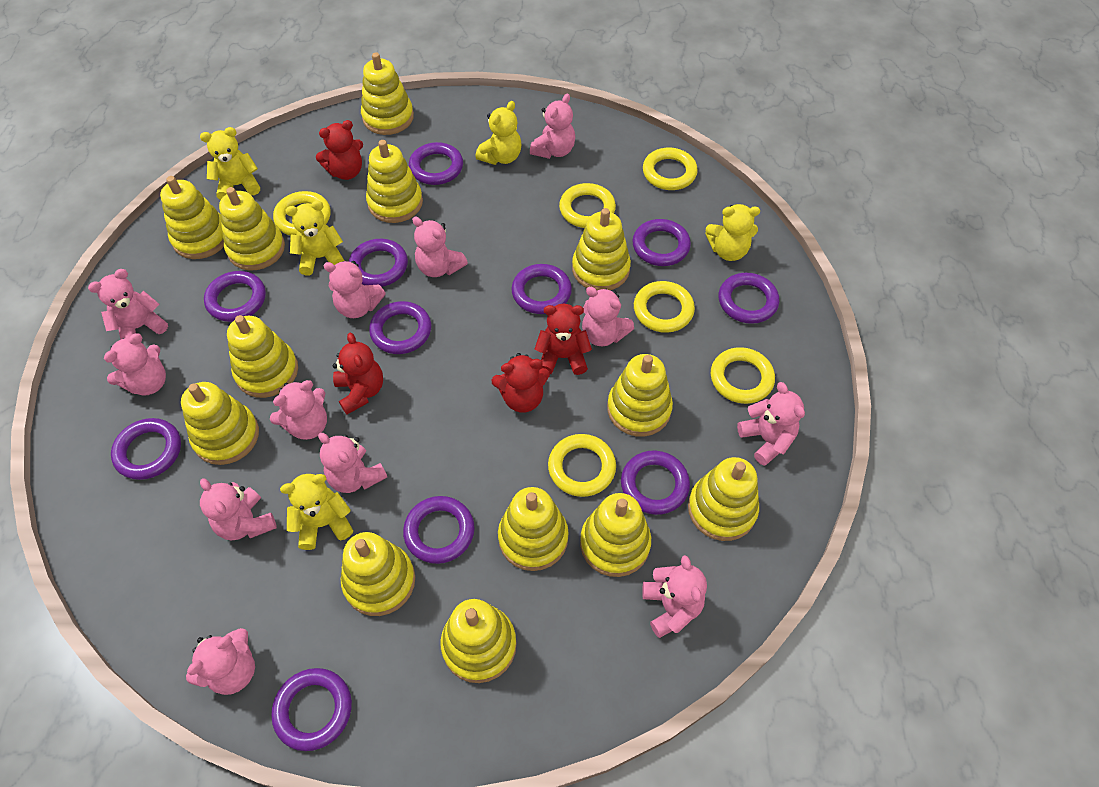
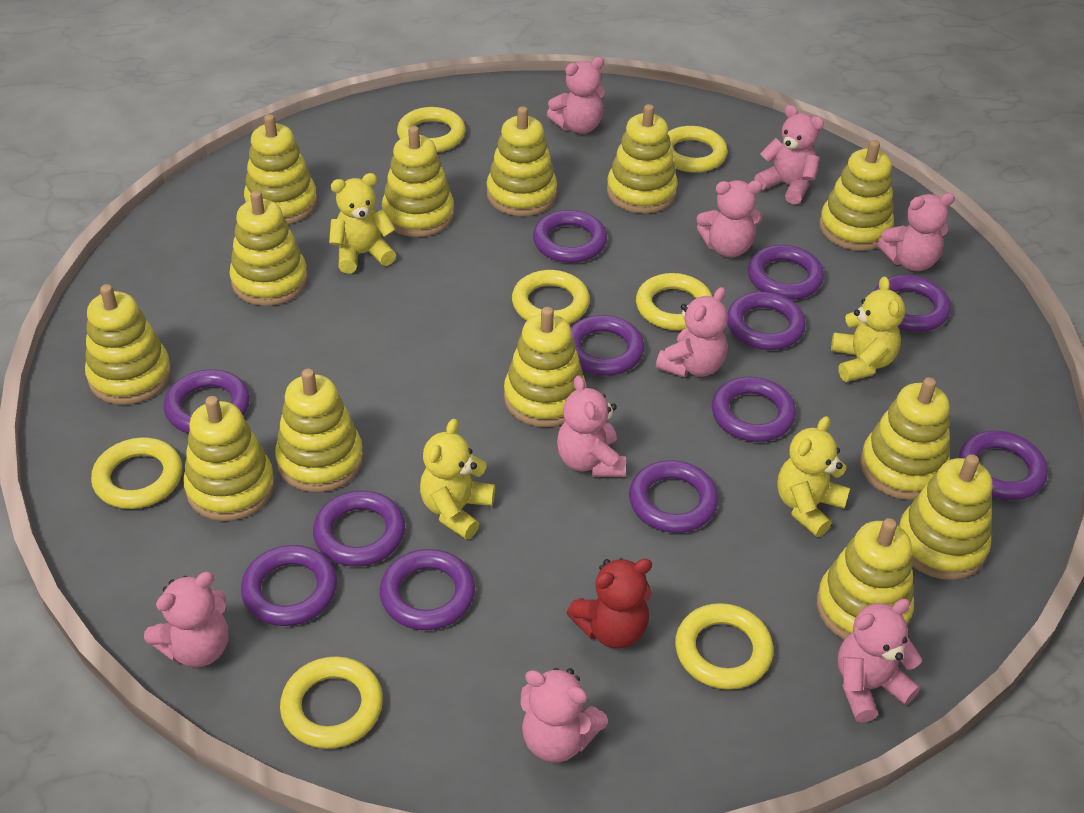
pink teddy bear: [88,269,168,340] [104,333,166,396] [186,628,255,695] [200,478,277,540] [270,380,327,440] [318,433,387,493] [324,261,386,318] [412,217,468,277] [530,94,575,159] [582,287,634,346] [642,555,707,638] [737,382,805,466] = 12 -> [144,572,228,667] [521,668,608,763] [547,57,605,134] [557,375,626,477] [656,287,728,378] [697,180,763,257] [754,105,824,205] [838,599,922,723] [877,193,955,271] = 9
purple ring: [111,418,181,480] [204,271,266,322] [271,668,352,751] [349,239,408,287] [369,301,431,354] [403,496,475,564] [409,142,463,185] [511,264,572,314] [621,451,690,515] [633,219,691,266] [718,273,779,324] = 11 -> [164,369,250,433] [241,545,337,626] [313,490,405,567] [380,549,475,630] [533,210,607,263] [570,315,644,376] [629,460,719,533] [712,377,796,442] [727,292,806,350] [748,245,824,300] [874,275,951,332] [959,431,1048,500] = 12
red teddy bear: [316,120,363,180] [333,333,383,414] [491,353,550,413] [534,304,592,375] = 4 -> [567,558,652,649] = 1
yellow ring: [273,191,331,236] [548,434,616,497] [559,183,616,228] [634,281,695,333] [643,148,698,190] [711,347,775,404] = 6 -> [91,437,182,509] [280,656,383,749] [397,107,466,152] [512,270,590,324] [636,273,713,330] [668,126,728,173] [675,603,774,690] = 7
yellow teddy bear: [200,127,260,200] [280,474,353,550] [285,201,345,275] [475,101,522,165] [705,204,760,261] = 5 -> [329,173,396,274] [420,419,495,540] [777,416,850,537] [831,276,905,382] = 4

